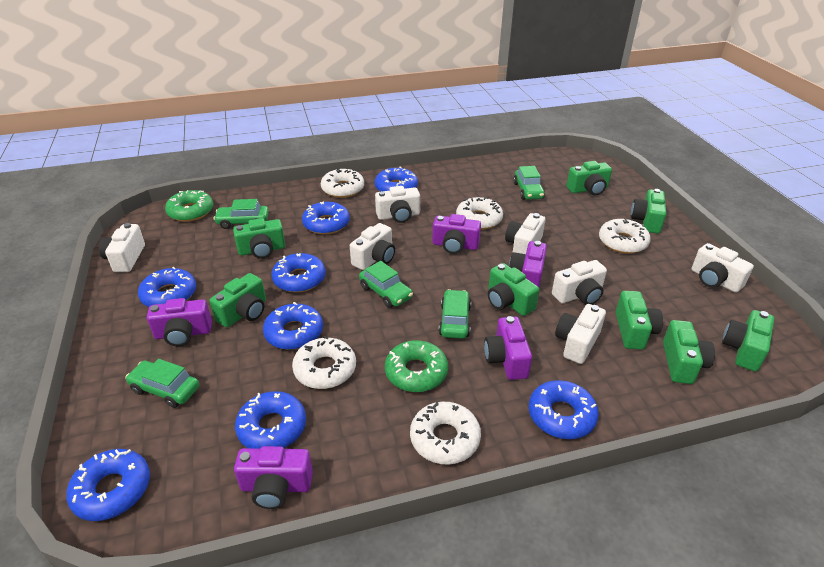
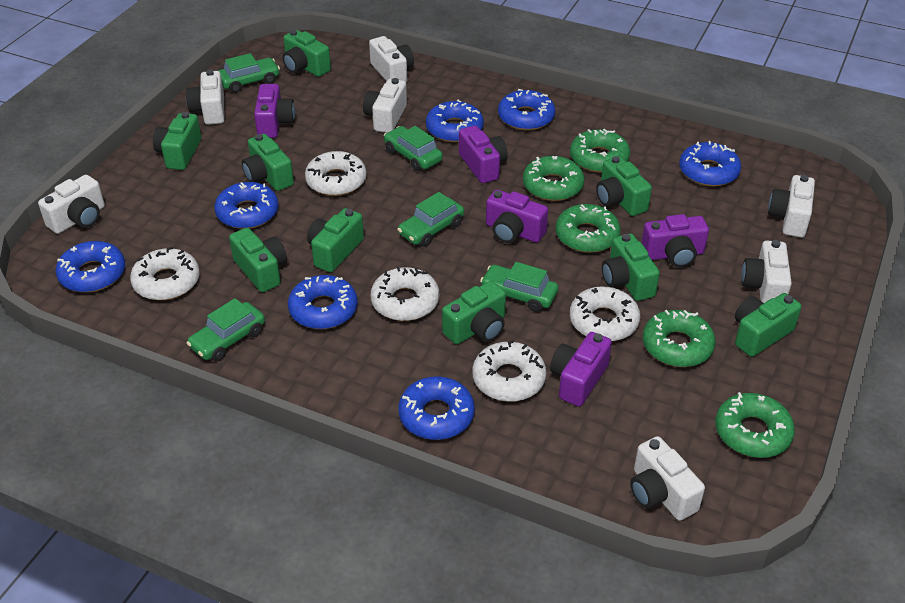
blue donut: [67,449,150,521] [138,266,196,307] [235,391,306,448] [263,302,323,350] [271,253,326,292] [302,202,350,234] [375,167,418,192] [529,380,599,439] = 8 -> [56,241,125,292] [214,182,279,229] [288,275,358,329] [399,376,475,440] [426,100,484,142] [498,89,555,130] [679,141,741,186] = 7
green camera: [210,273,266,327] [233,218,285,259] [488,263,539,316] [567,161,612,195] [616,291,663,350] [631,189,667,234] [663,320,715,384] [722,310,774,372] = 8 -> [153,112,201,170] [229,228,287,292] [242,134,294,191] [282,30,331,77] [307,208,364,272] [442,281,506,344] [596,156,652,216] [602,234,660,301] [735,293,801,357] = 9
green donut: [165,190,214,222] [385,340,448,392] = 2 -> [523,156,585,201] [556,204,621,253] [570,129,630,173] [643,310,716,367] [715,392,795,458] = 5

